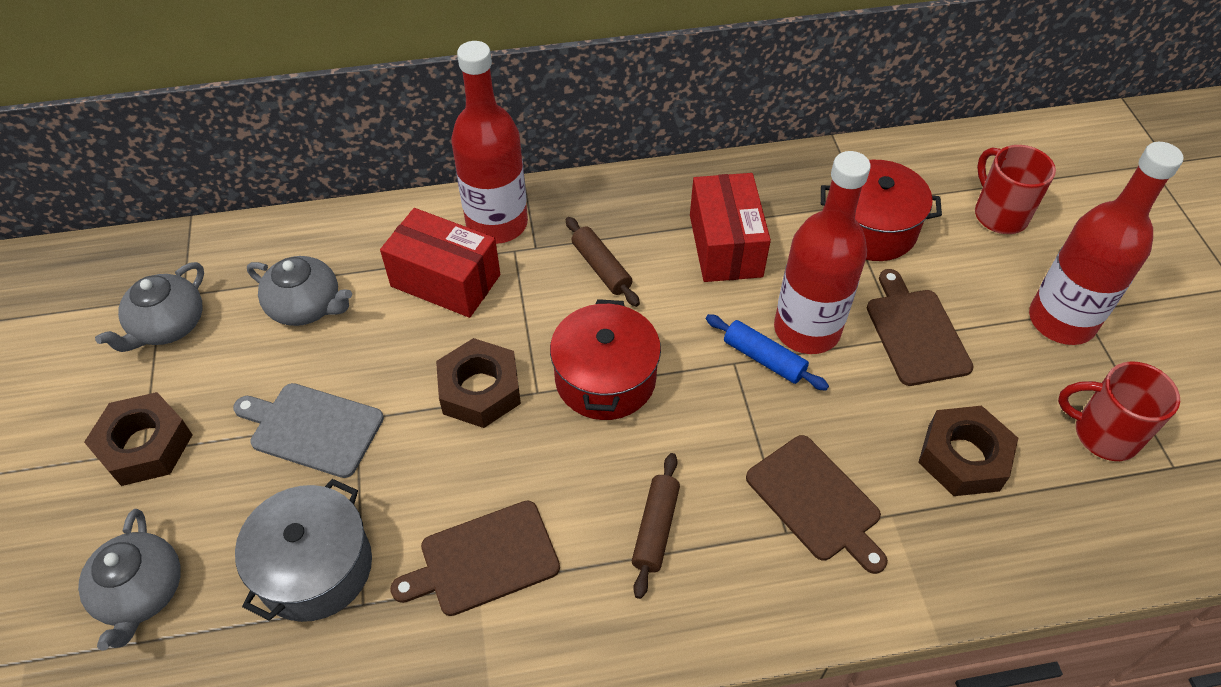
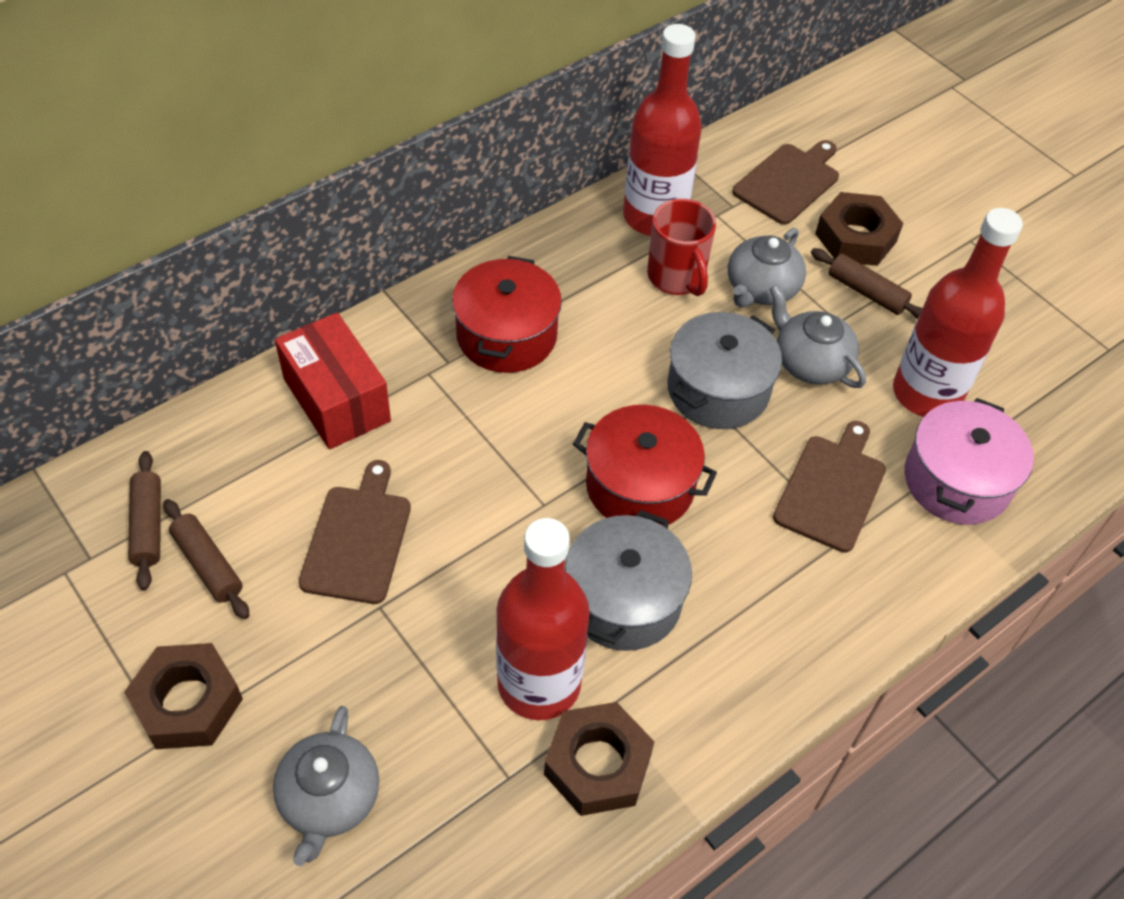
blue rolling pin: [706,314,829,391] = 1 -> none = 0
brown rolling pin: [566,217,640,307] [632,453,680,599] = 2 -> [128,451,161,590] [164,499,249,619] [811,248,923,319] = 3
grey cutting board: [233,383,384,478] = 1 -> none = 0
grey pot: [235,479,372,622] = 1 -> [565,510,692,651] [667,312,782,429] = 2
pink pot: none = 0 -> [905,398,1034,524] = 1
red box: [380,208,500,318] [690,173,771,282] = 2 -> [275,313,391,450] = 1
red mug: [975,145,1056,234] [1058,361,1180,461] = 2 -> [647,199,716,296] = 1

